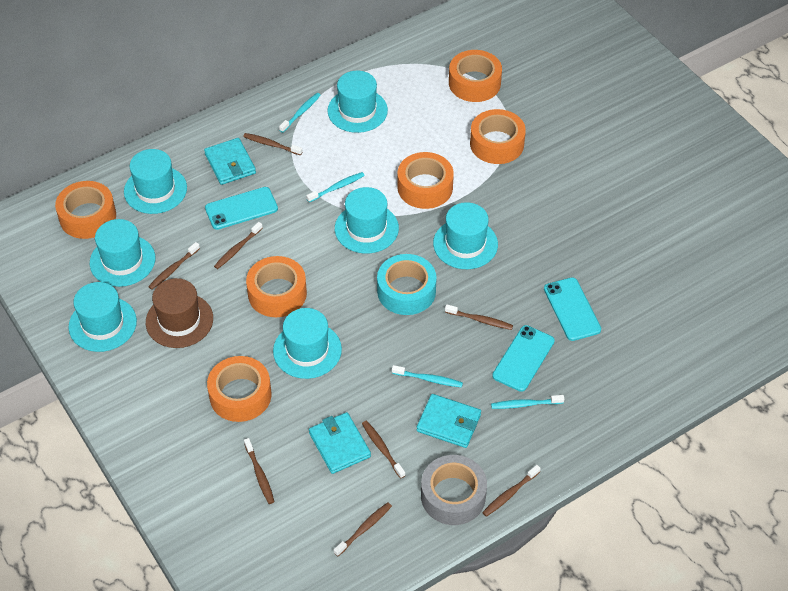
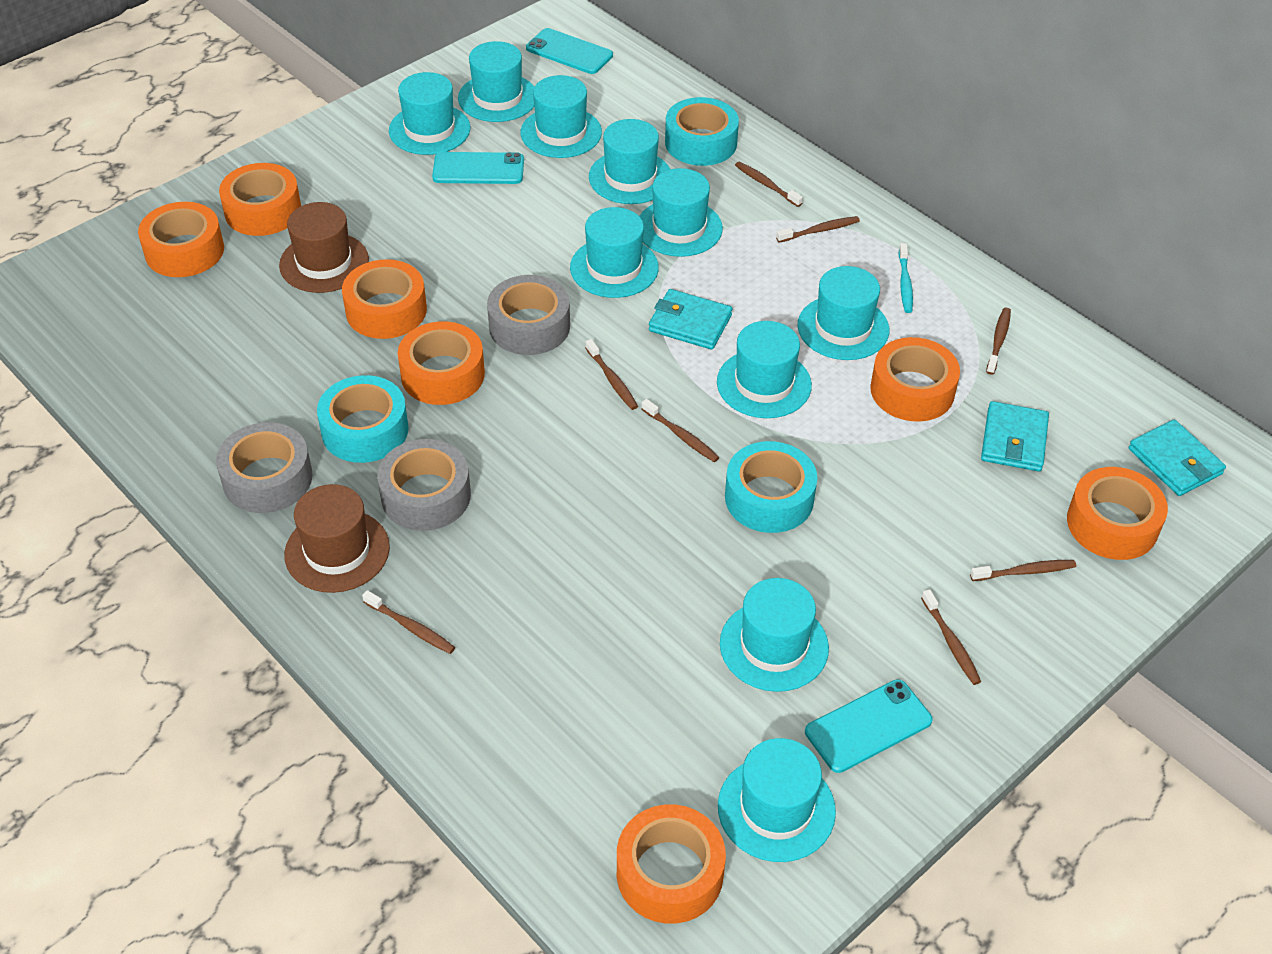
brown hat: [146,278,213,348] = 1 -> [279,202,369,293] [284,484,390,593] = 2
grey tape: [421,455,487,525] = 1 -> [216,422,313,513] [377,439,471,531] [487,275,570,355] = 3
orange tape: [55,181,116,239] [207,356,272,422] [246,256,307,317] [398,152,454,209] [449,50,502,102] [470,109,526,164] = 6 -> [138,202,224,277] [219,163,301,236] [342,259,427,339] [398,321,485,405] [617,804,726,924] [870,337,960,422] [1067,467,1168,560] = 7
turquoise hat: [68,282,137,352] [90,219,155,287] [124,149,187,214] [273,308,342,379] [328,71,388,133] [335,187,399,254] [433,202,498,269] = 7 -> [389,72,470,155] [458,41,534,122] [521,75,602,158] [570,207,659,298] [589,119,670,204] [639,168,723,257] [717,321,812,418] [718,738,836,862] [720,578,829,692] [798,266,889,360] = 10
turquoise tape: [377,254,437,315] = 1 -> [317,375,409,463] [665,97,739,166] [725,441,817,533] = 3
turquoise toothbrush: [279,93,321,133] [306,172,365,202] [392,365,463,388] [491,395,564,409] = 4 -> [899,243,913,313] = 1

